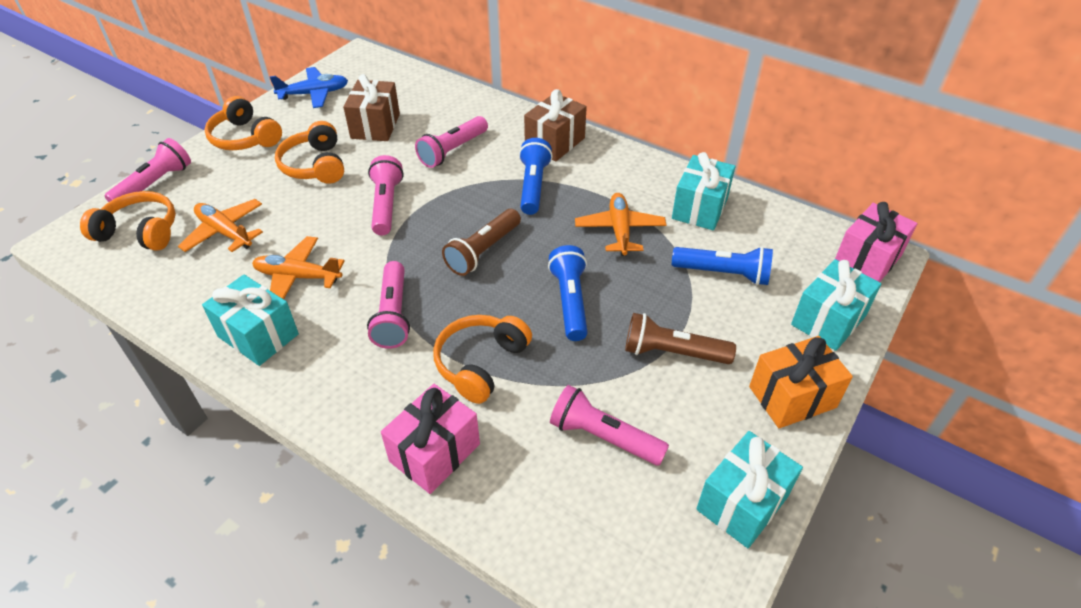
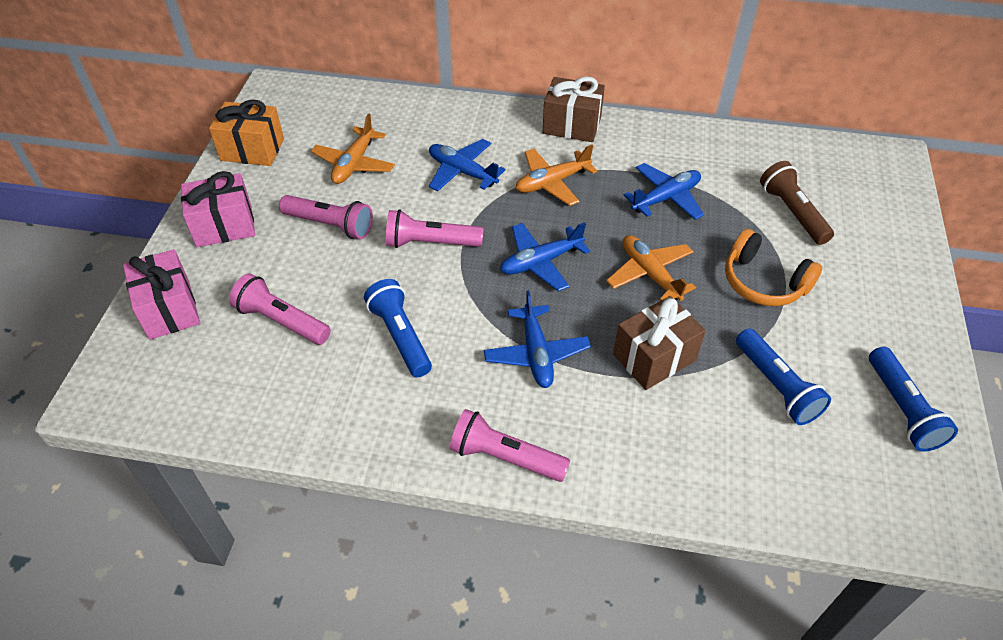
blue plane: [270,67,348,108] = 1 -> [429,139,506,191] [484,290,591,388] [500,222,590,292] [623,163,704,220] = 4
brown flashlight: [442,209,521,276] [625,313,736,364] = 2 -> [760,161,834,245] = 1
orange headphones: [80,191,176,251] [204,96,282,150] [275,121,344,184] [433,315,532,404] = 4 -> [725,229,822,306] = 1
pink flashlight: [105,138,191,202] [367,261,410,349] [368,155,404,235] [415,116,488,168] [550,385,669,466] = 5 -> [229,274,331,345] [279,195,373,239] [386,209,483,248] [450,409,570,482] = 4
turquoise gift: [202,274,299,366] [672,152,735,230] [696,431,803,548] [791,259,881,351] = 4 -> none = 0

